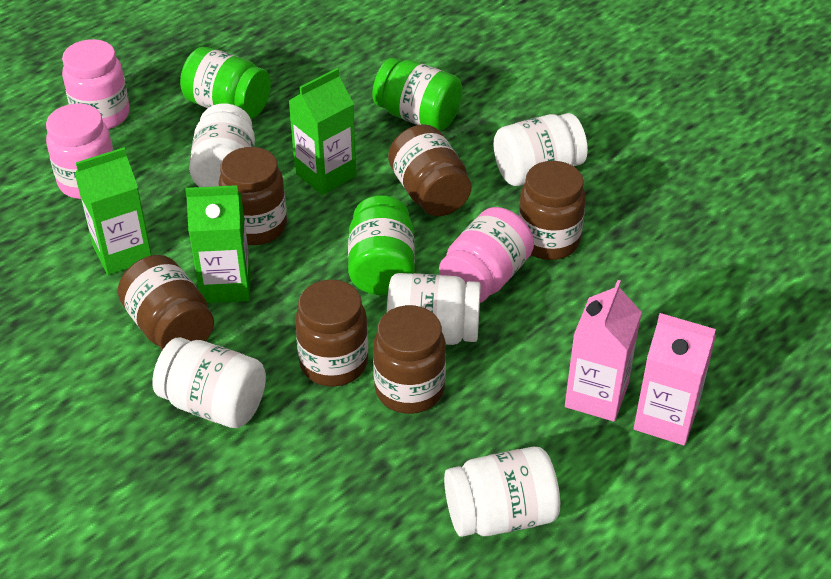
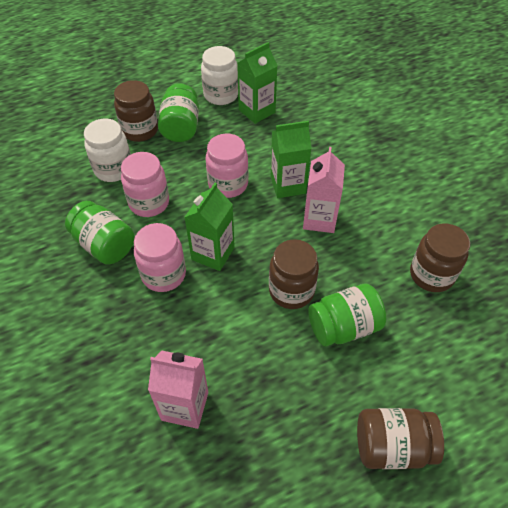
brown jar: [118,255,214,350] [218,147,287,245] [295,280,368,387] [373,305,446,414] [388,124,471,216] [518,161,586,260] = 6 -> [114,80,158,142] [269,239,319,309] [357,408,444,469] [410,223,470,292] = 4
white jar: [152,337,266,428] [189,103,255,187] [387,273,481,345] [444,447,560,537] [493,113,588,186] = 5 -> [84,119,131,182] [201,46,238,105] = 2

